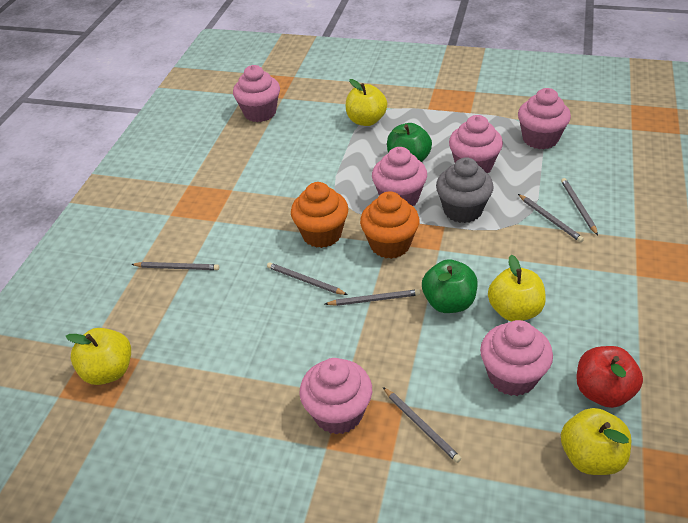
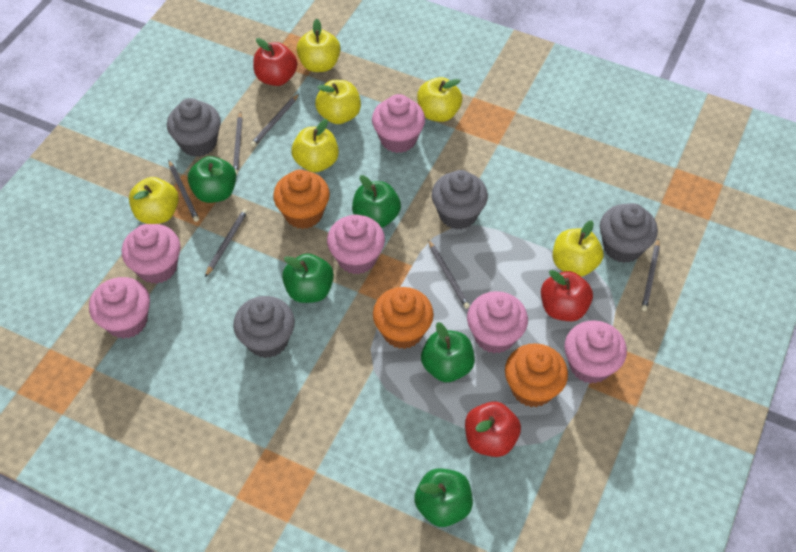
green apple: [387,123,432,162] [422,259,478,313] = 2 -> [188,156,236,203] [282,253,334,303] [352,175,401,228] [414,468,473,527] [421,322,475,382] = 5
grey cupcake: [436,157,494,223] = 1 -> [167,98,221,157] [233,296,295,358] [432,170,488,229] [600,203,658,263] = 4
orange cupcake: [291,182,348,248] [360,191,419,259] = 2 -> [273,169,330,229] [373,287,434,349] [505,343,568,407] = 3
red apple: [576,346,643,408] = 1 -> [253,38,298,86] [465,401,521,457] [541,270,593,321] = 3
yellow apple: [66,328,131,385] [346,79,387,126] [488,255,546,321] [561,408,631,475] = 4 -> [129,177,179,224] [291,119,339,172] [296,19,341,72] [315,80,361,124] [417,77,462,122] [553,220,603,277] = 6

